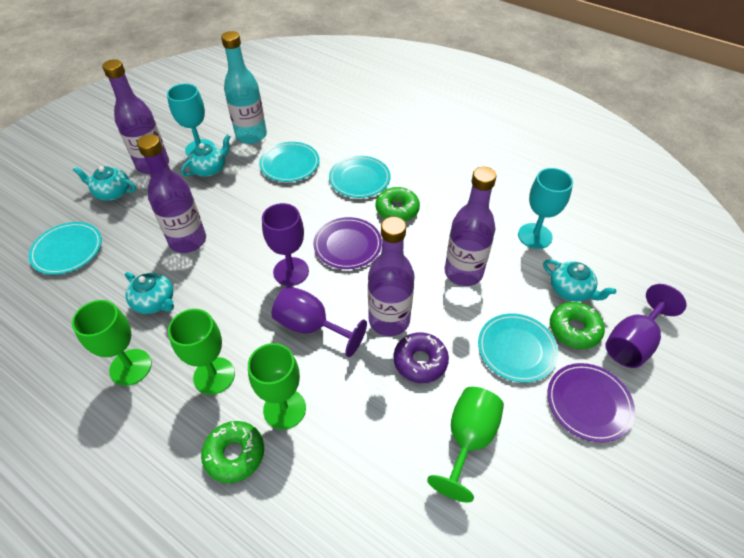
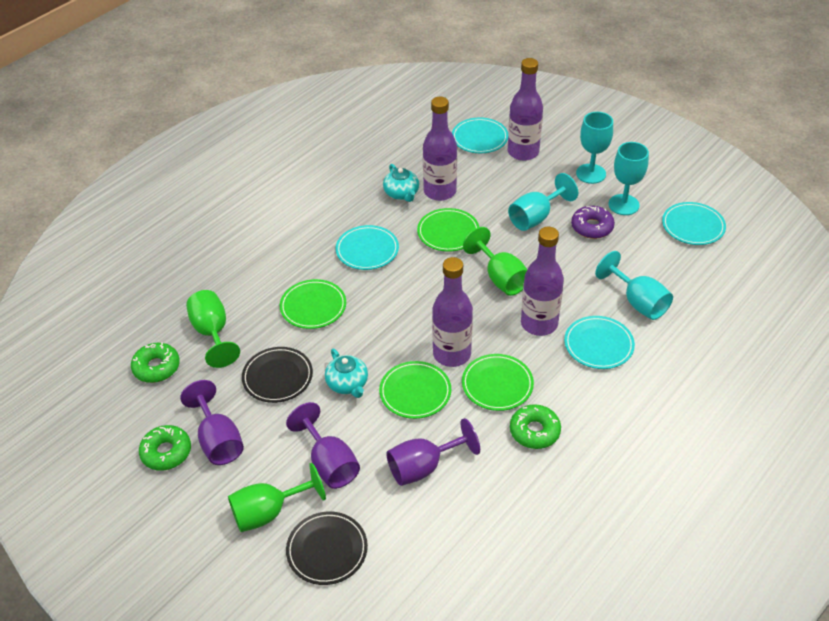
black plate: none = 0 -> [242,347,313,403] [286,511,368,585] = 2
green goblet: [72,300,152,386] [168,309,235,395] [248,343,306,430] [427,387,504,503] = 4 -> [186,290,240,368] [228,463,326,532] [463,227,527,296] = 3
green plate: none = 0 -> [280,279,346,329] [379,361,451,419] [417,208,479,252] [462,354,534,411] = 4
purple plate: [313,217,382,269] [547,363,635,443] = 2 -> none = 0
turquoise bottle: [221,31,267,144] = 1 -> none = 0
turquoise goblet: [167,84,215,156] [518,168,573,249] = 2 -> [508,173,578,231] [576,112,613,184] [595,251,673,320] [608,142,649,215] = 4
turquoise teapot: [73,166,136,201] [125,272,174,314] [181,135,231,177] [543,260,616,302] = 4 -> [325,349,368,398] [383,164,419,202] = 2

